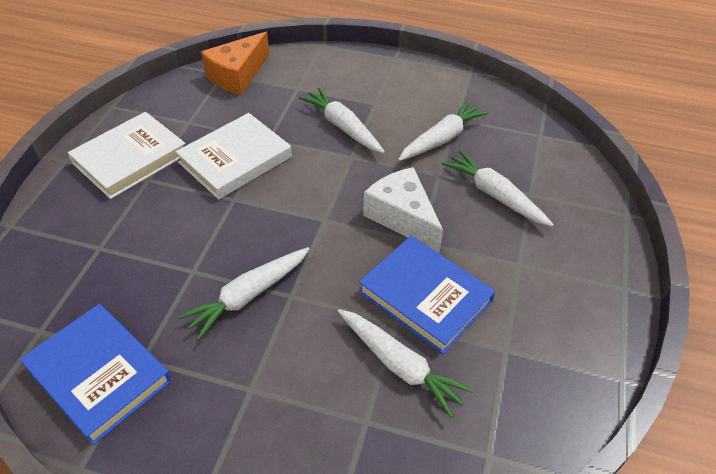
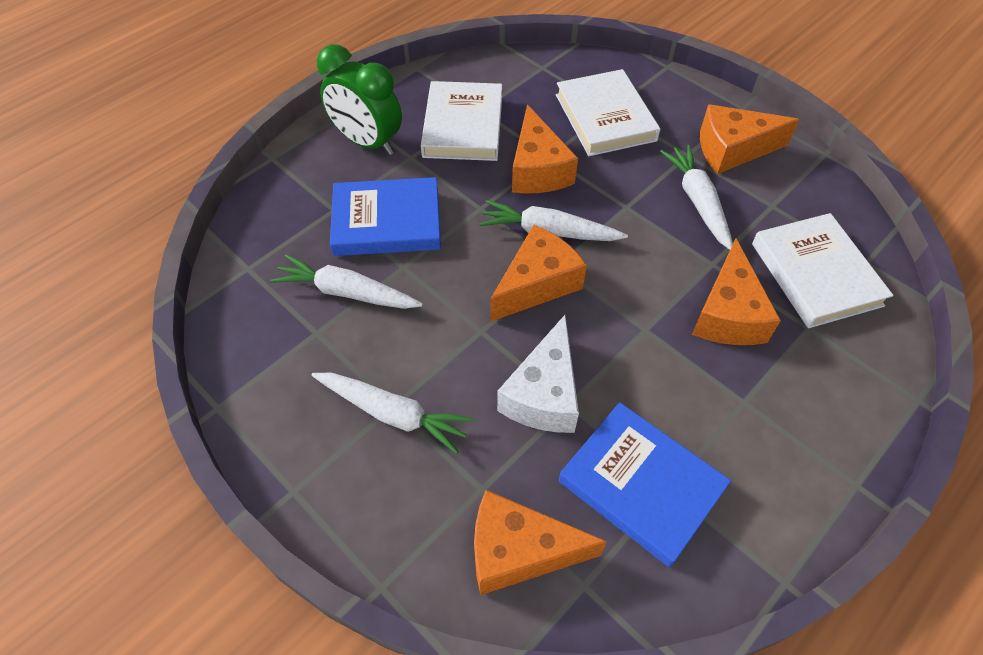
green clock: none = 0 -> [317,44,402,155] = 1
orange cheese: [201,32,269,95] = 1 -> [474,490,607,595] [490,225,587,322] [512,104,578,193] [692,239,781,345] [700,104,799,174] = 5
white book: [68,112,186,199] [176,113,292,199] = 2 -> [421,81,502,161] [556,69,660,156] [752,213,894,328] = 3
white carrot: [178,247,309,340] [299,87,385,153] [338,309,474,418] [398,100,489,161] [442,150,554,226] = 5 -> [270,255,423,309] [312,373,474,454] [479,200,628,241] [660,145,733,250] = 4

